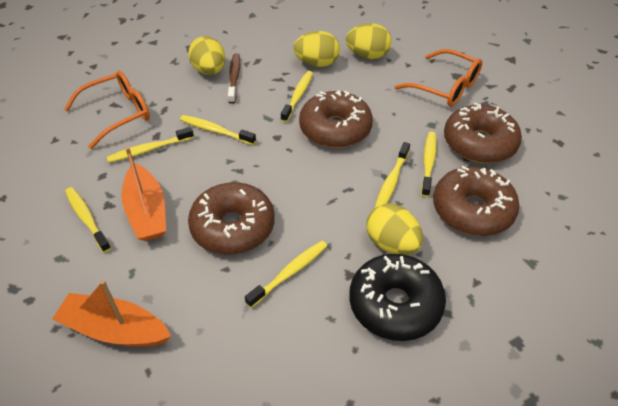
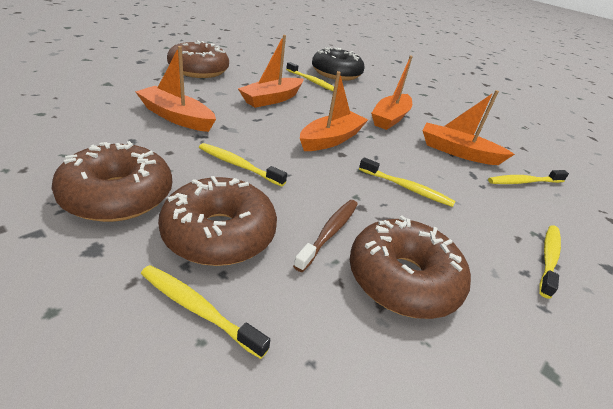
orange boat: [52,280,171,347] [121,147,166,241] = 2 -> [135,46,216,132] [238,35,303,108] [300,71,368,151] [371,55,413,130] [423,90,515,165] = 5
orange glasses: [64,71,150,149] [394,49,482,107] = 2 -> none = 0
yellow egg: [188,36,225,75] [293,31,340,67] [346,23,392,59] [367,203,423,255] = 4 -> none = 0
yellow toothbrush: [65,187,111,253] [107,127,194,163] [180,115,256,145] [245,241,327,308] [281,71,313,122] [375,142,410,207] [421,132,437,197] = 7 -> [141,265,270,359] [199,143,287,187] [286,62,334,91] [359,157,455,207] [488,170,569,184] [539,225,561,299] = 6

